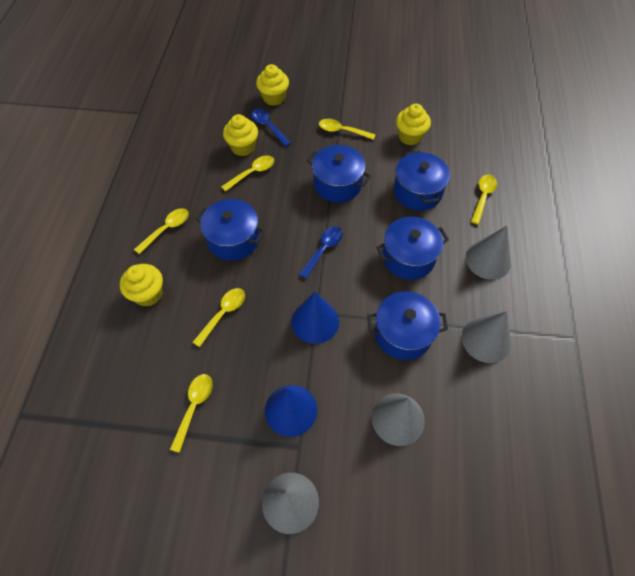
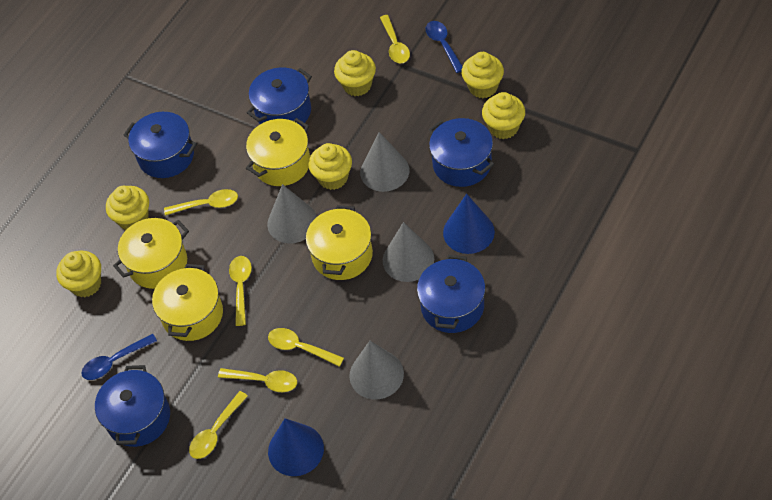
yellow cupcake: [120,264,163,307] [223,114,258,156] [256,64,289,106] [396,104,431,145] = 4 -> [56,251,101,297] [106,186,149,230] [308,143,352,190] [334,50,376,96] [461,52,504,98] [482,92,525,139] = 6
yellow pot: none = 0 -> [113,218,189,289] [152,264,223,341] [246,118,310,186] [306,205,373,280] = 4

